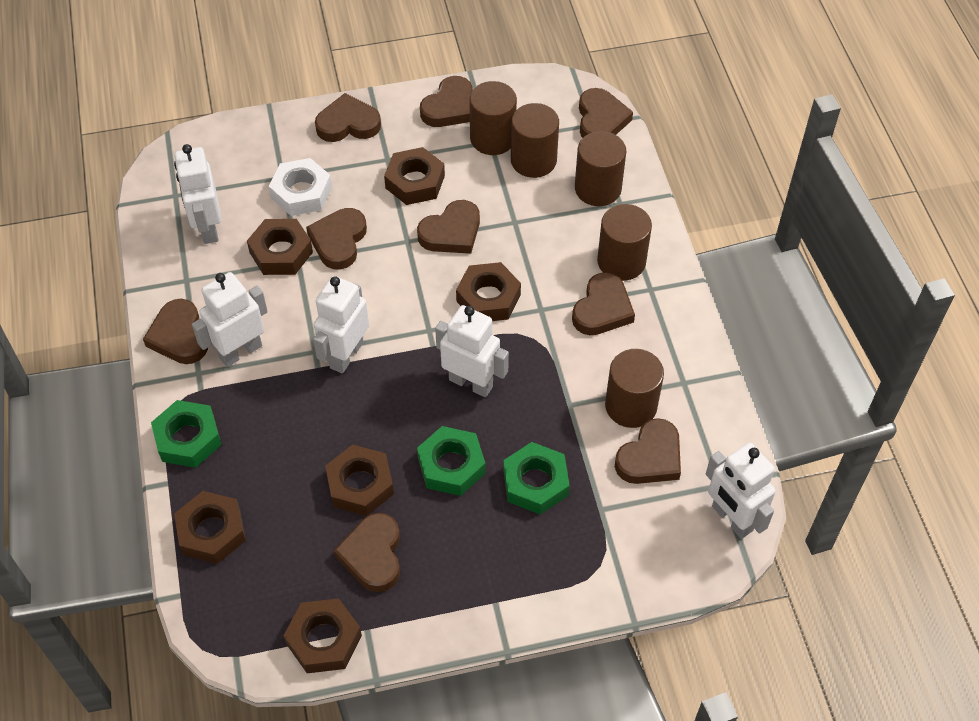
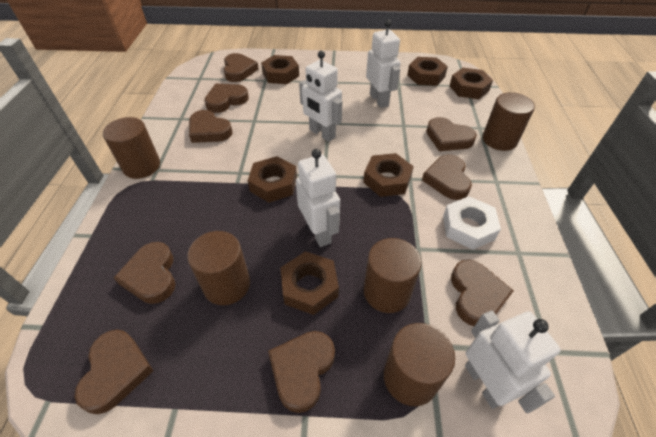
green nut: [151,400,222,468] [417,426,486,496] [503,442,570,515] = 3 -> none = 0
white robot: [174,144,222,244] [192,272,268,367] [313,276,369,374] [435,305,509,397] [706,443,776,539] = 5 -> [296,149,340,247] [299,51,342,142] [366,20,401,108] [465,310,561,413] = 4

